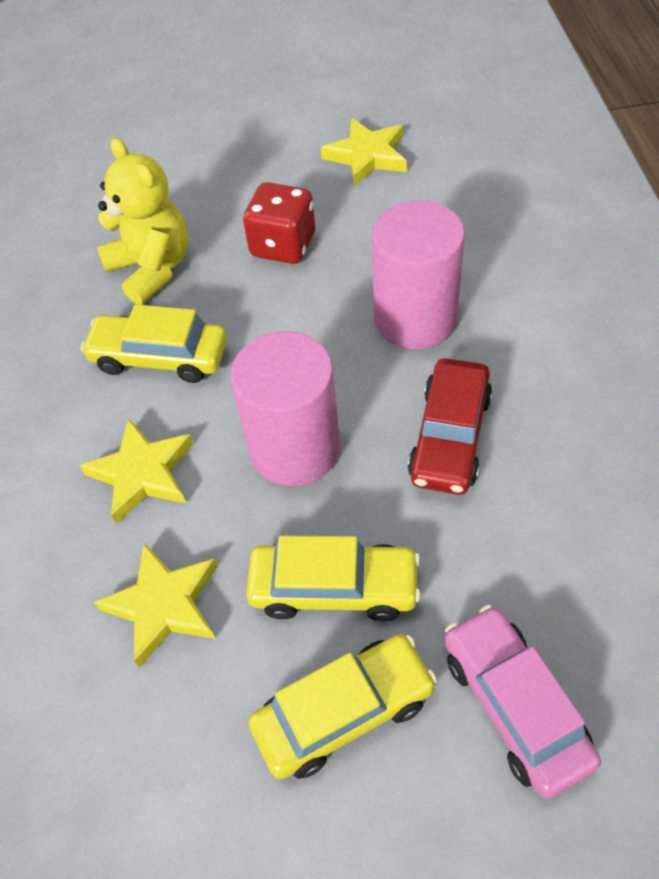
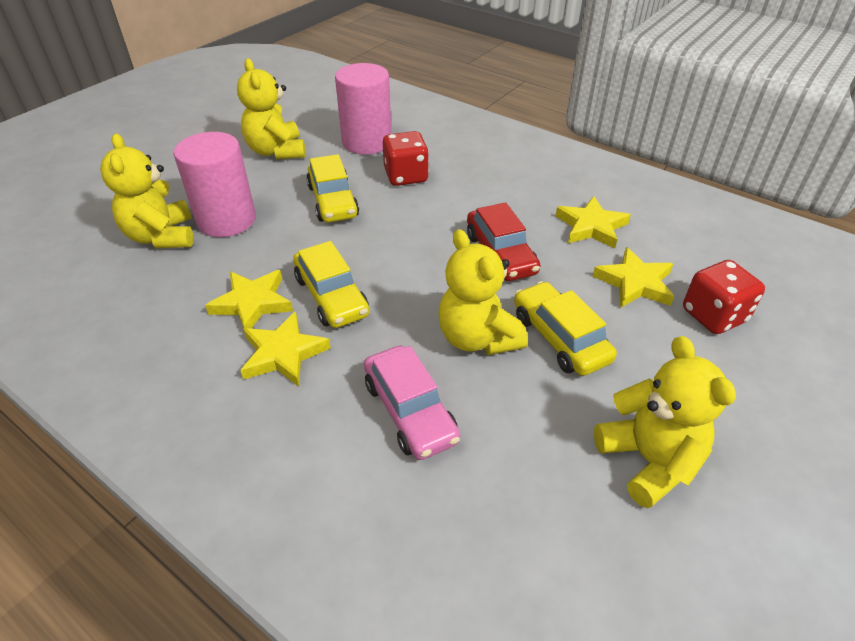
red dice: [243,182,315,264] = 1 -> [383,131,429,186] [683,260,765,334] = 2
yellow star: [80,418,194,524] [94,543,218,668] [321,118,407,186] = 3 -> [205,270,293,329] [240,311,331,387] [555,196,631,249] [593,247,674,308] = 4
yellow teddy bear: [97,137,188,305] = 1 -> [100,133,193,248] [237,59,305,159] [438,229,528,355] [594,336,736,508] = 4

